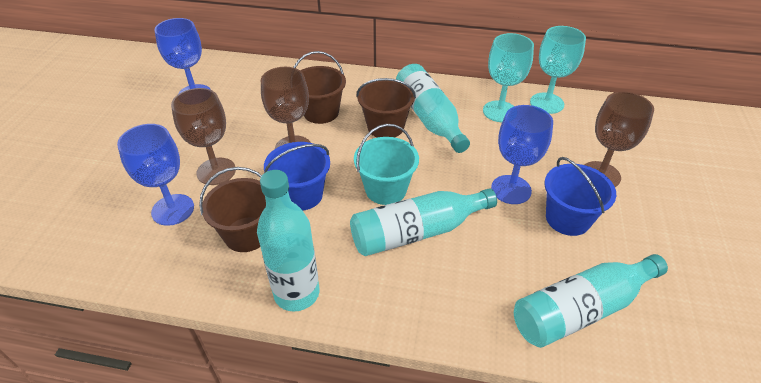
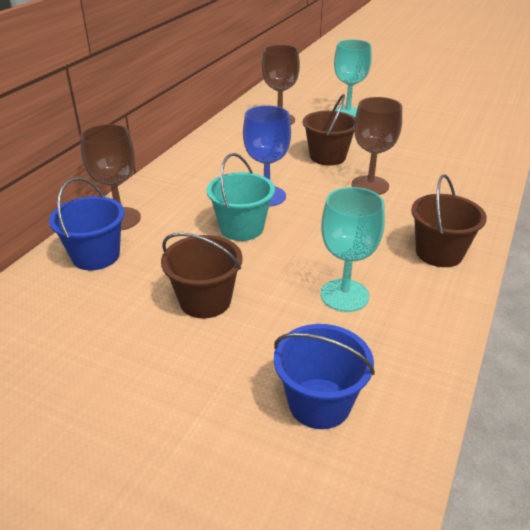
blue goblet: [117,124,194,226] [154,18,211,94] [491,105,553,204] = 3 -> [243,105,291,207] = 1
turquoise bottle: [257,170,319,312] [350,188,497,256] [396,64,470,153] [514,254,668,348] = 4 -> none = 0

